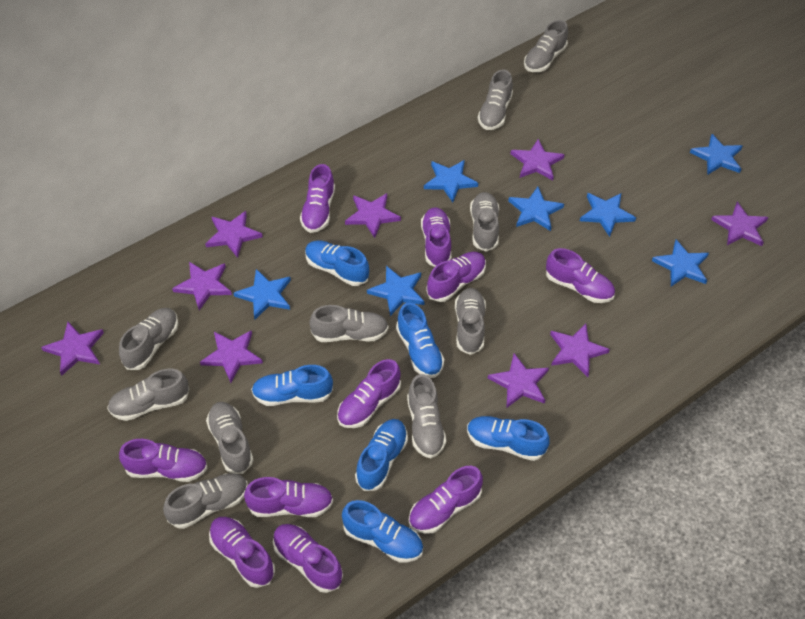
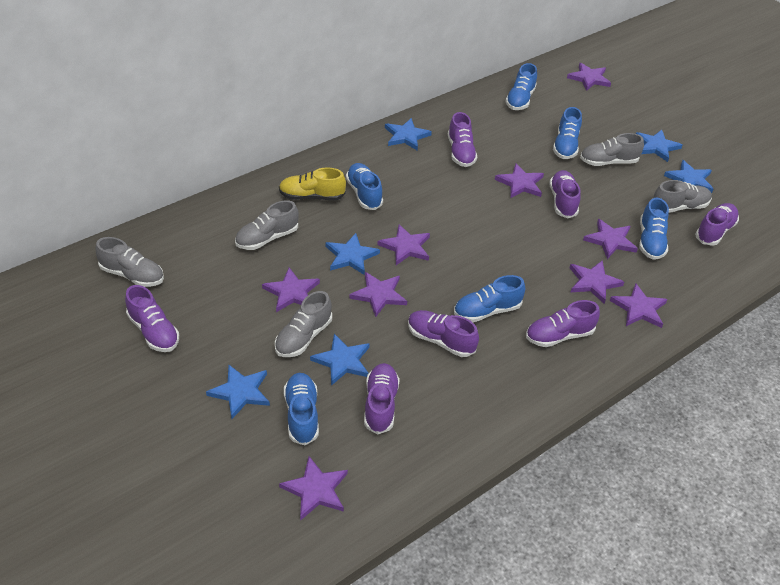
blue star: [234,269,291,319] [367,266,425,316] [424,160,478,202] [508,187,564,231] [580,193,636,237] [652,240,709,286] [690,134,742,175] = 7 -> [206,365,270,419] [310,334,370,386] [325,233,380,275] [385,118,432,151] [635,130,683,162] [664,160,713,193] = 6
grey shoe: [107,369,189,421] [119,308,178,370] [163,473,248,529] [206,402,253,474] [309,305,389,342] [407,374,446,458] [455,288,486,355] [470,192,499,251] [478,70,513,130] [524,20,568,72] = 10 -> [96,237,164,287] [235,200,299,250] [275,291,332,357] [580,133,644,166] [653,180,712,213] = 5
purple shoe: [119,439,208,482] [209,517,275,588] [244,477,333,517] [273,524,343,593] [300,164,335,233] [337,359,401,428] [409,466,483,534] [421,207,451,267] [426,252,486,302] [546,248,615,303] = 10 -> [125,285,179,352] [364,363,400,434] [408,310,479,357] [448,112,477,167] [526,300,600,347] [549,170,581,218] [695,203,739,246] = 7
yellow shoe: none = 0 -> [279,168,346,200] = 1

